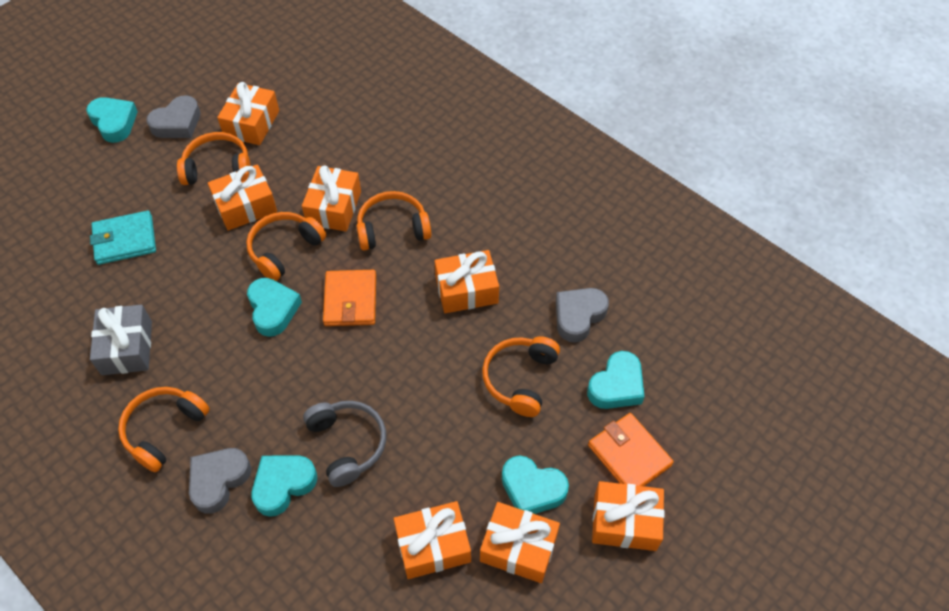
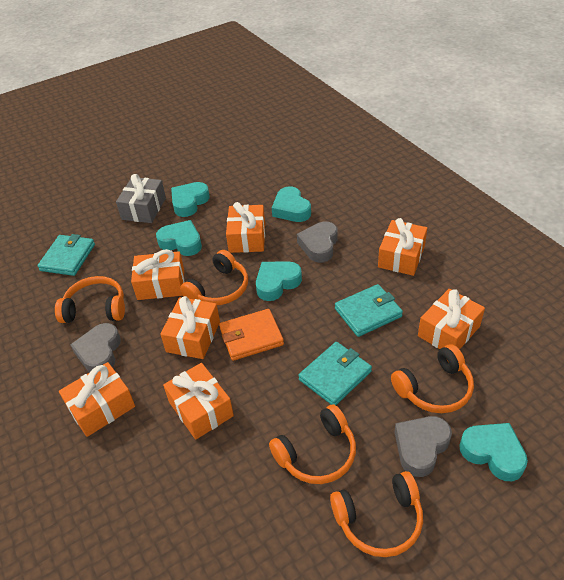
grey headphones: [303,401,386,487] = 1 -> none = 0
orange wallet: [323,270,376,326] [588,413,674,486] = 2 -> [219,309,284,361] = 1
turquoise wallet: [90,211,156,265] = 1 -> [37,234,95,276] [299,342,372,405] [335,284,403,337] = 3

